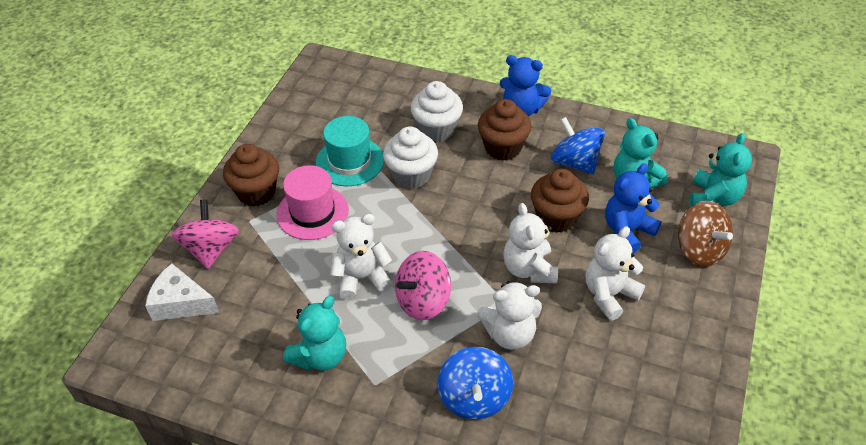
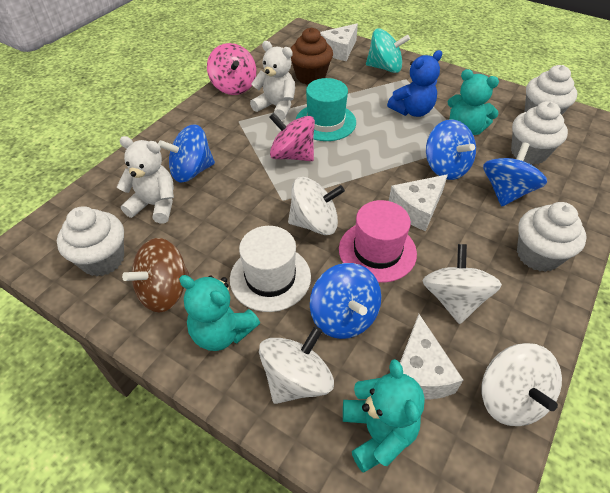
blue spinning top: [437,347,513,420] [551,117,605,175] = 2 -> [158,124,215,183] [310,263,381,339] [426,119,476,180] [483,142,547,206] = 4
blue teddy bear: [500,55,551,116] [605,163,661,253] = 2 -> [387,50,442,117] = 1
brown cupcake: [223,144,279,207] [478,99,532,161] [531,169,589,233] = 3 -> [290,27,333,85] = 1
turquoise spinning top: none = 0 -> [366,28,410,73] = 1
white cheese: [145,263,219,321] = 1 -> [320,24,358,61] [389,174,448,231] [400,314,463,400] = 3
white cupcake: [383,126,438,189] [411,81,463,142] = 2 -> [57,206,124,276] [511,101,568,164] [517,202,587,272] [524,65,578,115] = 4
white hat: none = 0 -> [230,226,311,312] = 1
white spinning top: none = 0 -> [259,326,334,404] [288,177,345,235] [422,244,502,324] [482,343,562,426] = 4
white teddy bear: [330,214,392,300] [477,281,542,350] [503,203,558,284] [585,226,645,321] = 4 -> [117,136,174,224] [250,41,295,120] = 2

